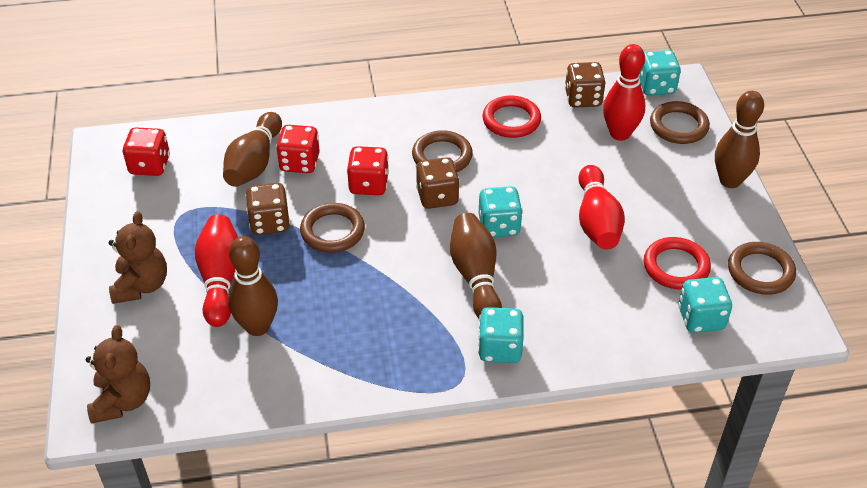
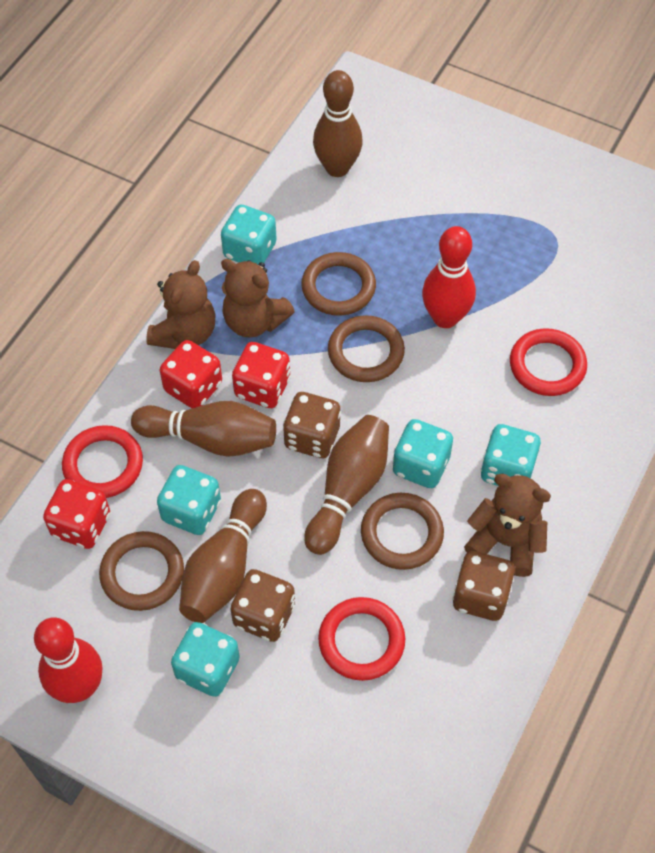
brown teddy bear: [86,325,150,424] [109,211,167,304] = 2 -> [146,260,216,349] [221,259,295,338] [464,474,551,577] = 3
red bowling pin: [195,214,238,327] [578,165,625,250] [603,44,645,141] = 3 -> [34,617,103,703] [422,226,476,328] = 2
red ring: [482,96,541,138] [644,237,711,290] = 2 -> [62,425,143,498] [318,597,405,681] [510,328,587,396] = 3
turquoise dice: [478,307,524,363] [479,186,523,237] [639,50,681,96] [678,277,732,333] = 4 -> [157,465,221,535] [171,622,240,697] [221,204,277,264] [393,419,453,488] [480,424,541,486] = 5

